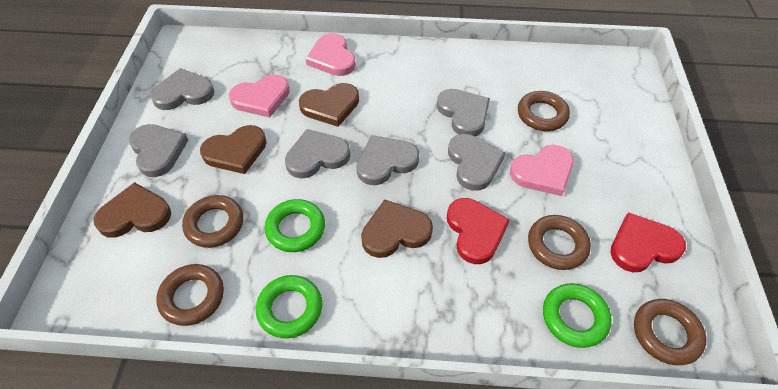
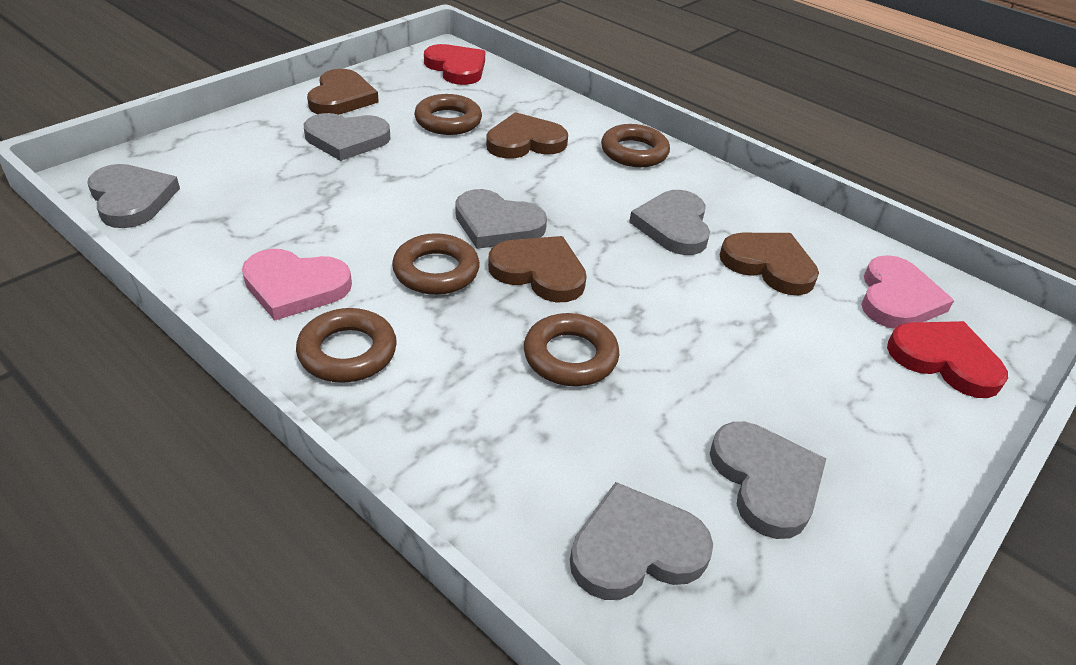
green ring: [256,275,322,338] [265,199,325,252] [543,283,612,348] = 3 -> none = 0
pink heart: [229,74,290,118] [306,33,356,76] [510,145,574,196] = 3 -> [242,249,352,321] [861,255,954,329] = 2

